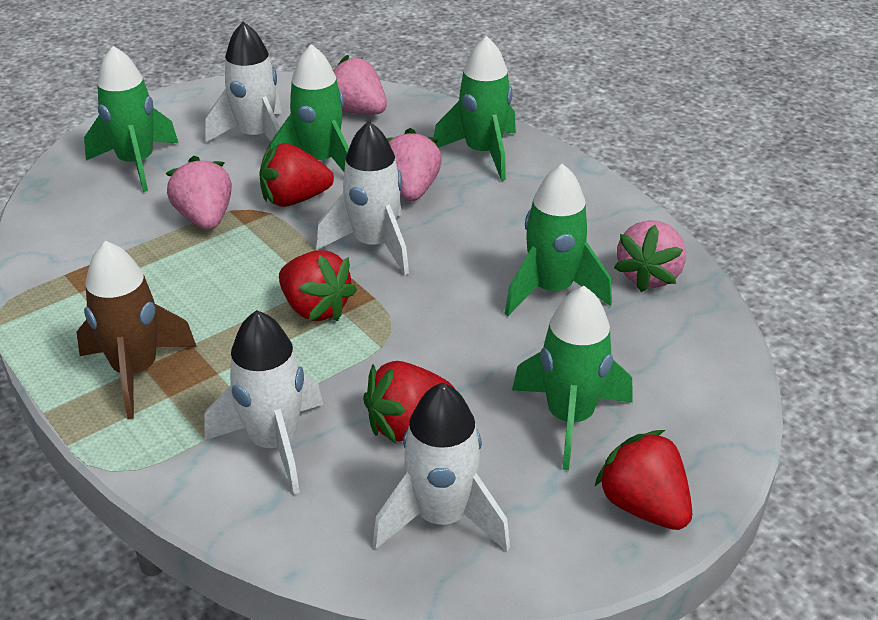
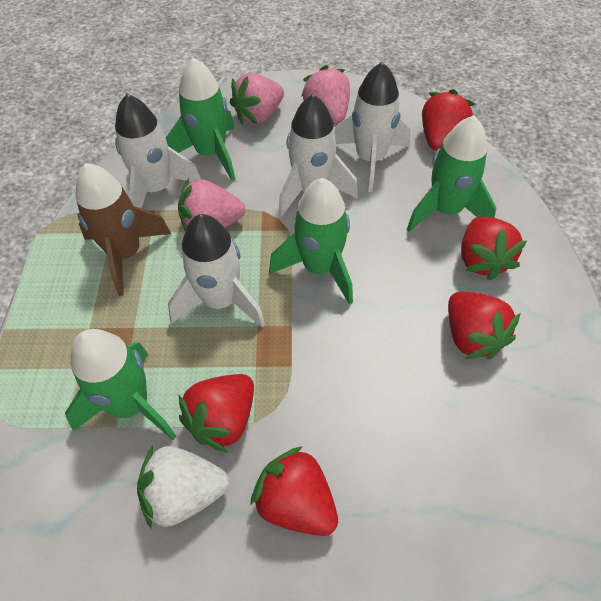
green rocket: [84,46,178,192] [269,44,349,172] [434,36,516,181] [505,163,612,316] [512,286,633,470] = 5 -> [65,329,176,440] [166,58,236,181] [269,178,353,304] [407,116,496,232] = 4
pink strawberry: [166,156,232,230] [333,55,387,114] [387,128,442,201] [614,220,686,292] = 4 -> [178,178,245,231] [230,73,284,124] [301,65,350,125] = 3
red strawberry: [259,143,334,207] [279,250,357,321] [363,361,455,443] [594,430,692,530] = 4 -> [178,374,254,453] [250,446,338,536] [422,89,475,151] [448,292,521,360] [461,216,527,281] = 5
white strawberry: none = 0 -> [137,446,229,528] = 1

